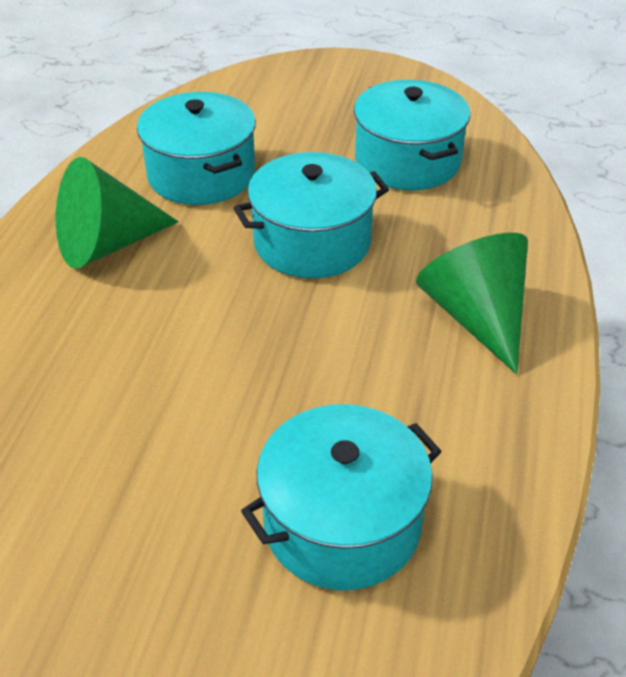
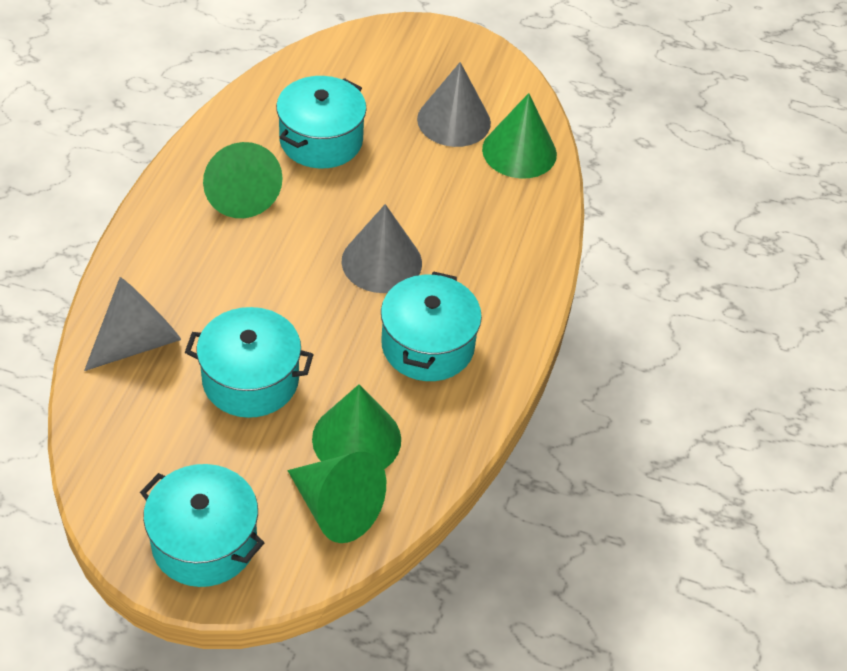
green cone: [56,157,179,269] [416,233,528,374] = 2 -> [203,142,283,218] [288,452,386,543] [312,384,401,469] [482,93,557,179] = 4
grey cone: none = 0 -> [84,277,181,371] [341,204,422,293] [417,62,491,147] = 3

